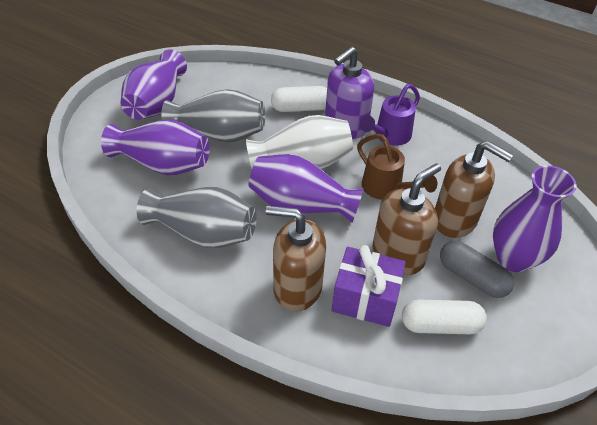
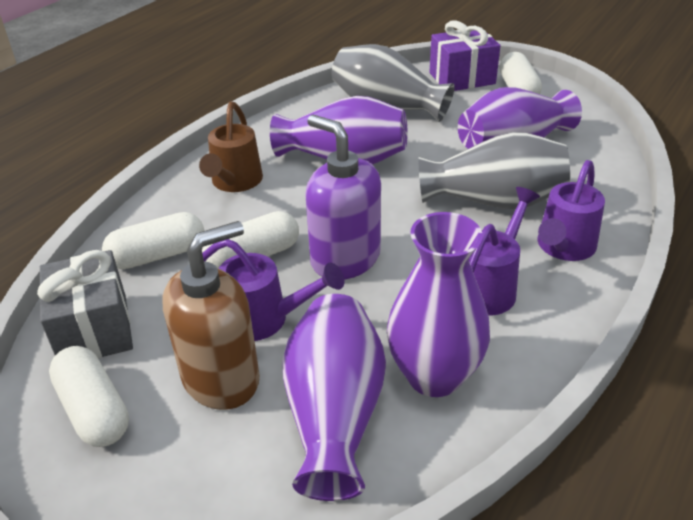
brown soap dispenser: [266,206,326,312] [372,163,441,275] [435,141,513,238] = 3 -> [163,221,260,410] = 1
grey capsule: [440,241,514,298] = 1 -> none = 0
grey gift: none = 0 -> [37,250,133,359] = 1
purple watering can: [360,84,420,146] = 1 -> [202,239,344,341] [469,187,540,316] [538,160,605,261] = 3
white capsule: [271,86,327,112] [402,300,487,334] = 2 -> [49,346,129,447] [102,212,204,269] [202,211,299,269] [499,52,542,94] = 4
white vase: [246,115,353,169] = 1 -> none = 0

